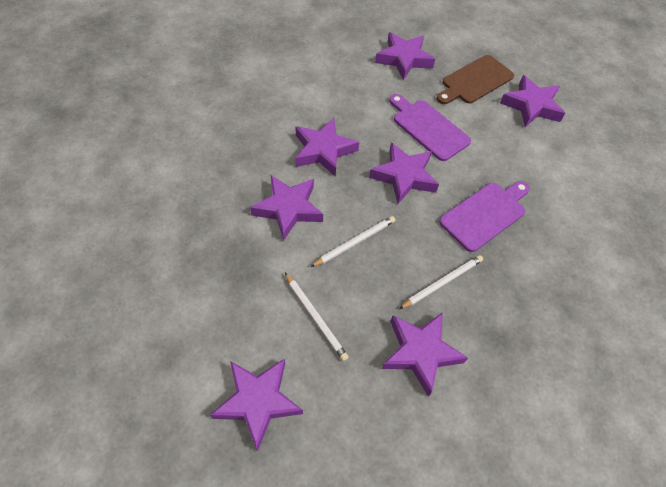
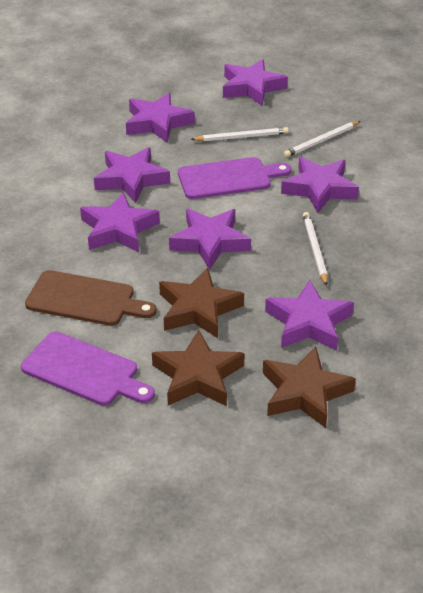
brown star: none = 0 -> [152,330,245,406] [159,268,244,338] [263,347,356,428] = 3

